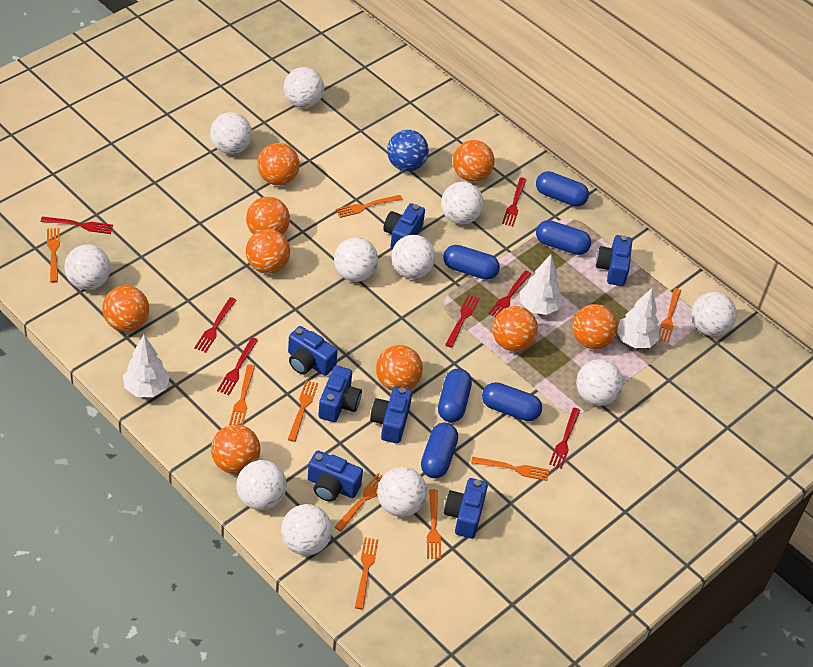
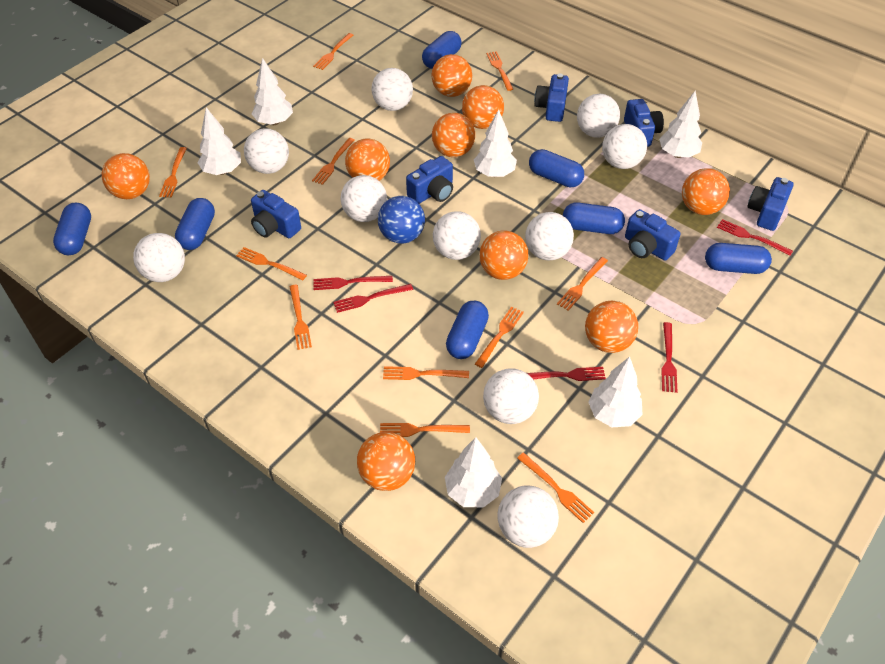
blue camera: [288,326,338,376] [308,451,363,502] [318,366,362,422] [370,386,412,444] [383,203,425,249] [444,478,488,539] [596,235,632,286] = 7 -> [251,190,301,238] [406,156,453,204] [534,74,569,122] [624,99,664,147] [625,209,681,260] [747,177,794,231] = 6
blue capsule: [421,423,458,478] [438,368,472,422] [443,245,500,280] [482,382,542,421] [536,171,589,207] [536,220,591,255] = 6 -> [53,203,91,255] [175,198,215,250] [422,31,462,69] [446,301,489,359] [529,149,584,188] [563,203,625,234] [705,243,772,274] = 7
orange fork: [47,228,60,282] [229,364,255,425] [288,380,318,442] [335,473,383,531] [336,195,403,218] [355,537,378,610] [427,489,441,559] [471,457,549,481] [659,288,681,342] = 9 -> [159,147,187,198] [236,247,307,281] [289,285,312,350] [312,138,355,185] [313,33,353,70] [380,423,470,437] [383,366,469,380] [475,306,524,368] [486,51,513,91] [517,452,594,523] [557,257,608,311] = 11
red fork: [41,217,113,234] [194,297,236,353] [217,337,258,395] [445,294,480,348] [488,270,531,317] [502,177,527,226] [549,408,581,469] = 7 -> [313,276,393,290] [333,284,413,313] [527,367,606,381] [661,322,677,393] [717,219,793,256] = 5
white ball: [64,245,111,290] [210,112,252,154] [237,460,287,510] [281,504,332,556] [284,67,324,108] [334,237,378,282] [377,467,427,517] [392,235,435,279] [441,182,484,224] [576,359,623,406] [691,292,737,336] = 11 -> [133,233,185,282] [244,128,289,174] [340,175,387,222] [371,68,413,111] [433,211,481,260] [483,368,539,424] [497,485,559,548] [525,212,574,260] [577,94,620,138] [602,124,647,169] = 10
white tree: [123,335,170,397] [520,254,562,315] [617,288,659,348] = 3 -> [198,107,241,175] [252,58,293,125] [445,437,502,507] [474,109,517,177] [588,357,642,427] [659,91,702,158] = 6

